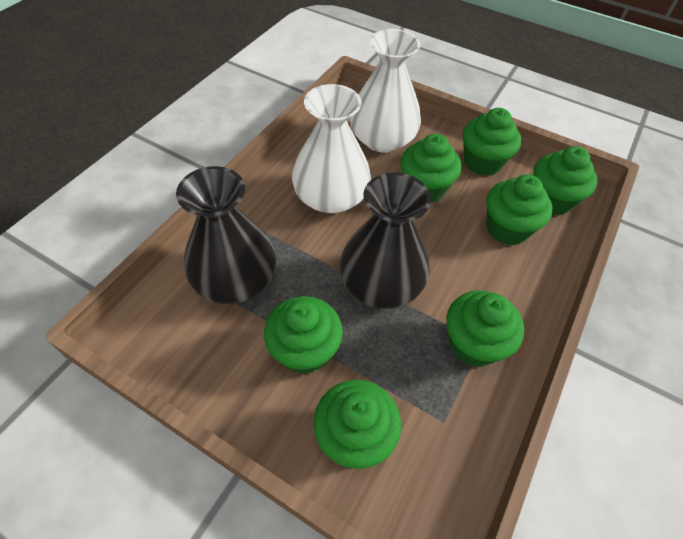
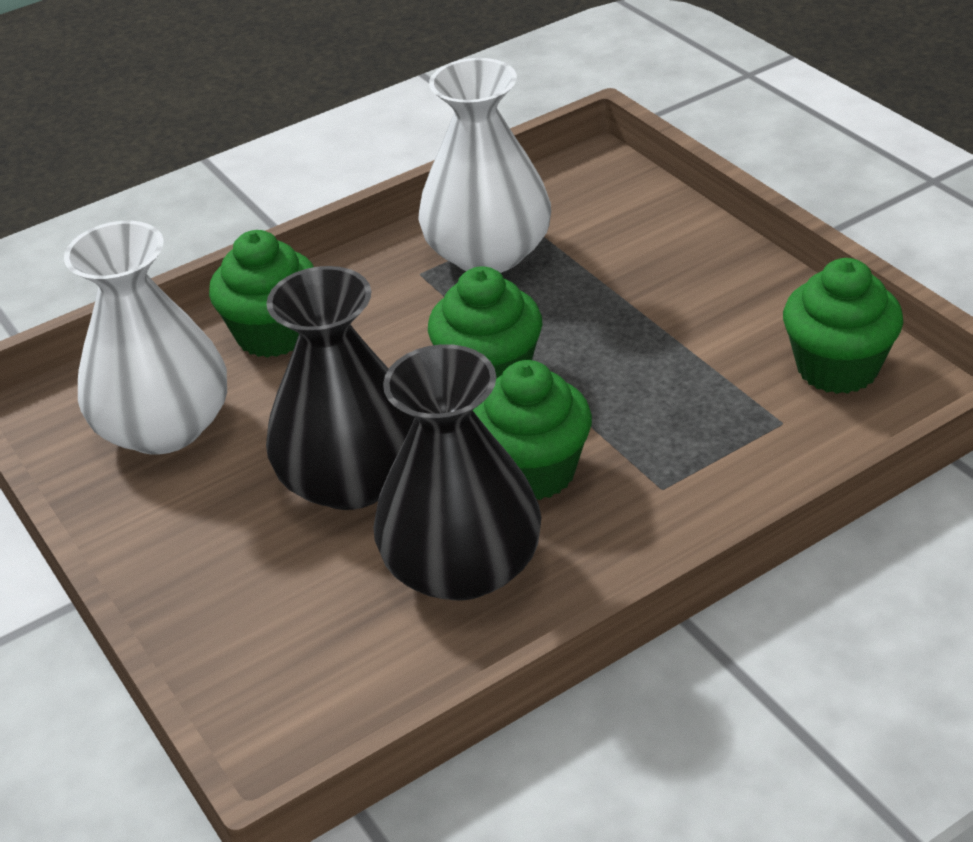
green cupcake: [264,296,343,374] [313,380,401,469] [400,134,461,203] [446,290,524,367] [463,108,521,176] [486,174,553,245] [533,146,597,216] = 7 -> [209,230,314,357] [428,266,542,379] [473,360,592,500] [783,258,903,394] = 4

